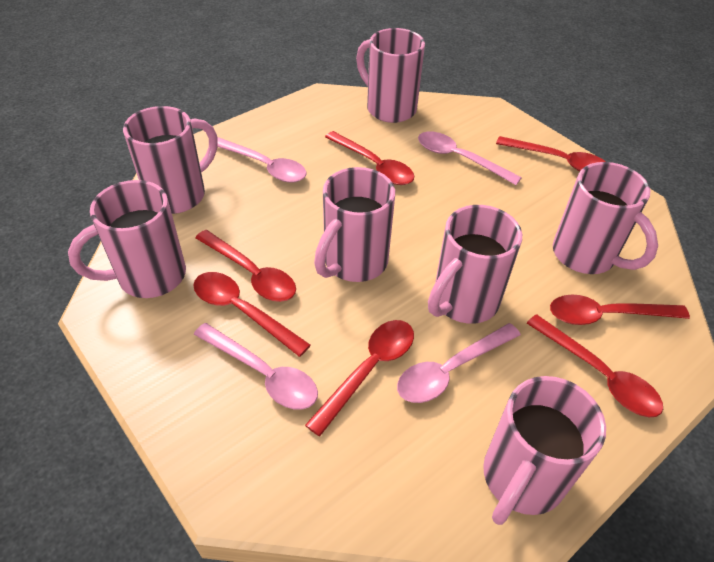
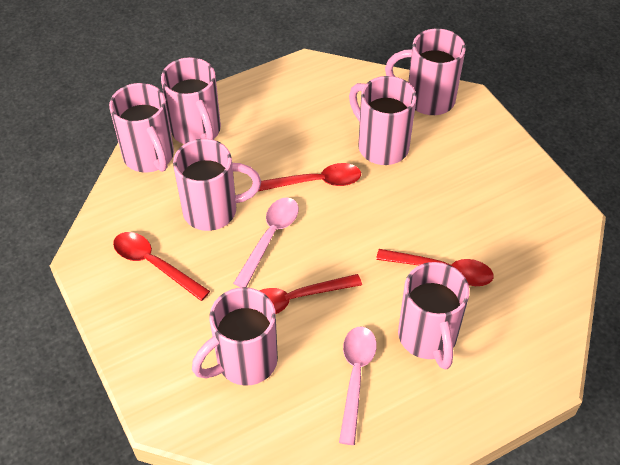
pink spoon: [194,323,318,410] [217,137,306,183] [397,323,521,403] [418,132,522,185] = 4 -> [233,197,299,287] [339,326,377,445] = 2
red spoon: [193,272,311,357] [195,230,296,302] [305,320,414,436] [325,131,414,185] [496,136,606,171] [527,314,663,417] [550,294,690,325] = 7 -> [113,232,210,301] [252,163,361,191] [259,274,362,314] [376,249,494,286] = 4

